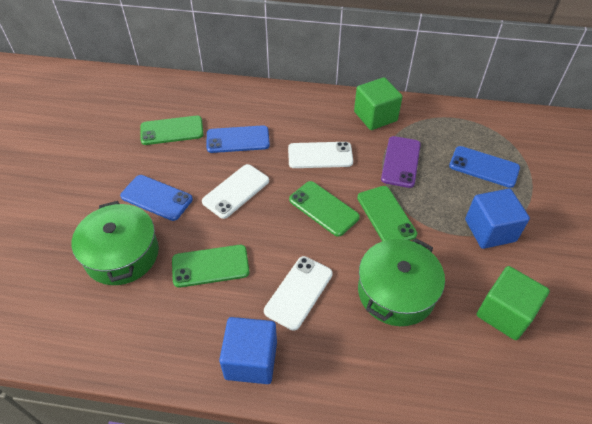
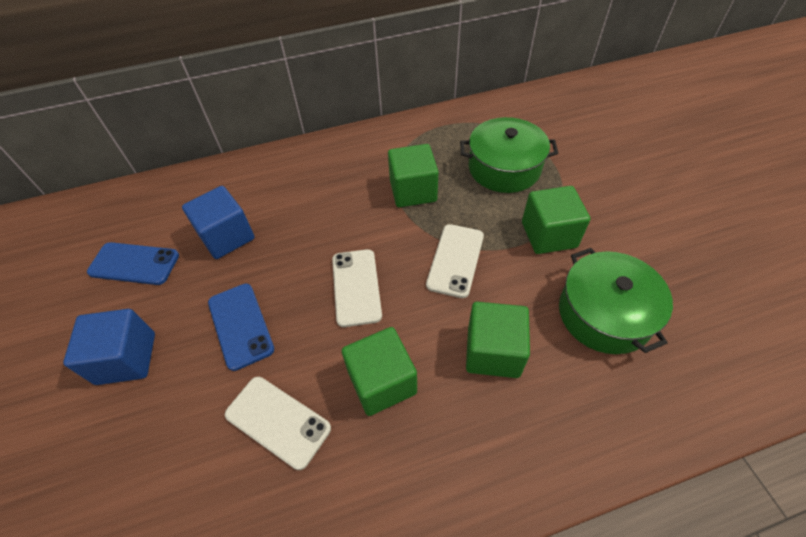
blue phone: [120,175,193,221] [206,125,270,153] [449,146,520,188] = 3 -> [87,242,179,285] [208,284,274,371] = 2
green cube: [354,77,403,130] [477,266,550,340] = 2 -> [342,327,417,416] [388,144,439,207] [466,302,530,378] [522,186,591,254] = 4
green phone: [141,116,204,145] [172,245,250,288] [289,181,360,237] [357,186,417,241] = 4 -> none = 0
purple phone: [381,136,421,188] = 1 -> none = 0

